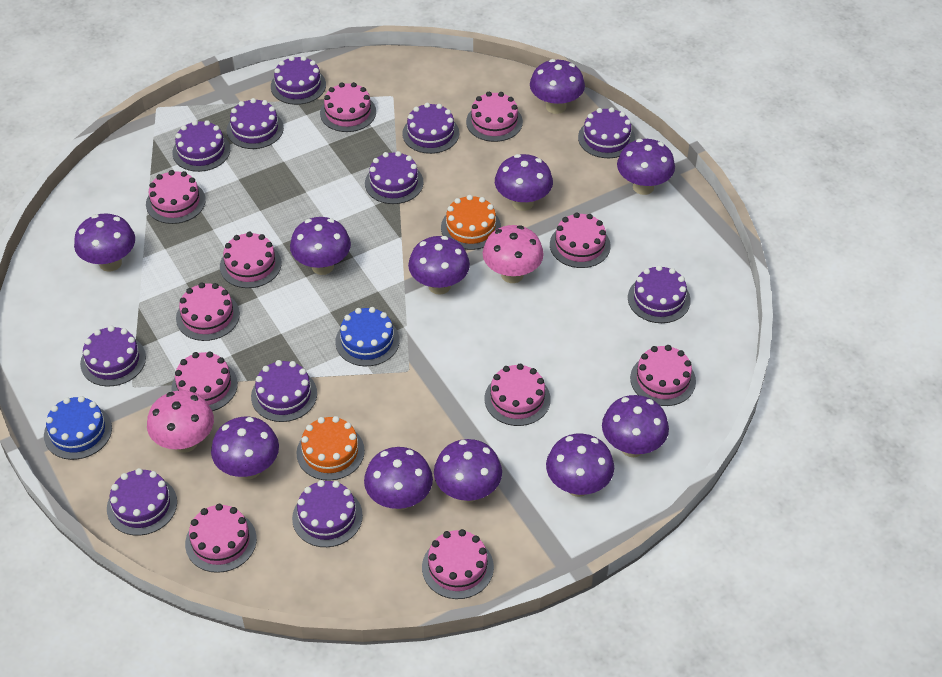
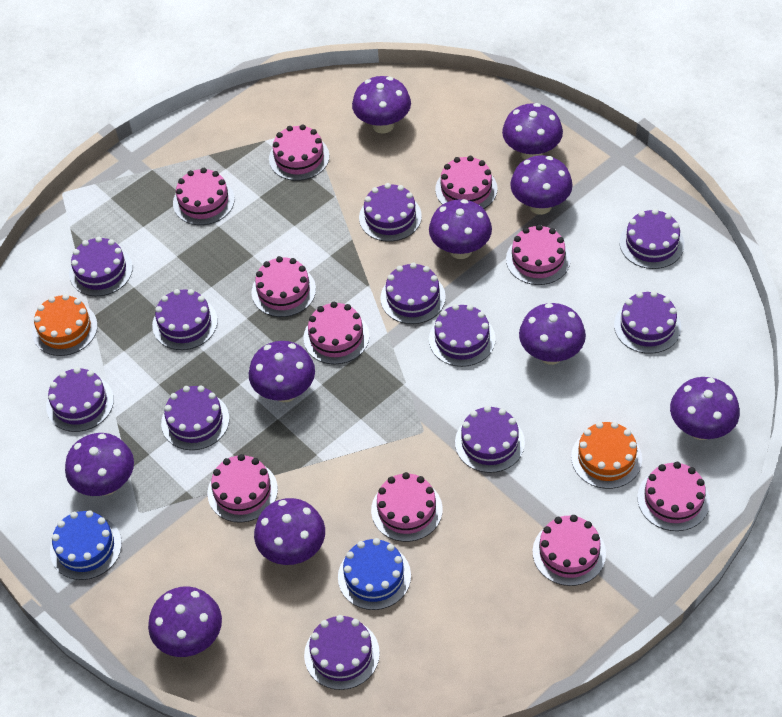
pink cake: [146,170,206,224] [171,351,238,411] [176,282,240,341] [185,504,257,573] [220,232,282,288] [320,82,376,132] [422,529,494,599] [466,92,523,142] [485,363,551,426] [550,212,611,268] [630,345,696,406] = 11 -> [173,168,235,225] [208,454,278,523] [251,256,316,317] [269,124,329,181] [303,302,369,364] [371,472,443,542] [435,156,498,209] [506,224,571,285] [533,515,606,586] [638,462,710,531] = 10
pink mushroom: [147,390,214,453] [483,225,544,283] = 2 -> none = 0
purple mushroom: [74,214,135,272] [211,417,279,479] [290,217,351,275] [364,447,433,510] [408,236,470,295] [434,439,502,502] [495,154,553,211] [530,59,585,114] [546,434,614,497] [602,395,669,457] [617,139,675,195] = 11 -> [65,433,134,496] [148,586,222,657] [249,341,315,402] [254,498,325,565] [352,76,411,134] [429,199,492,259] [502,103,563,160] [510,155,573,215] [519,303,586,365] [670,377,740,440] = 10

